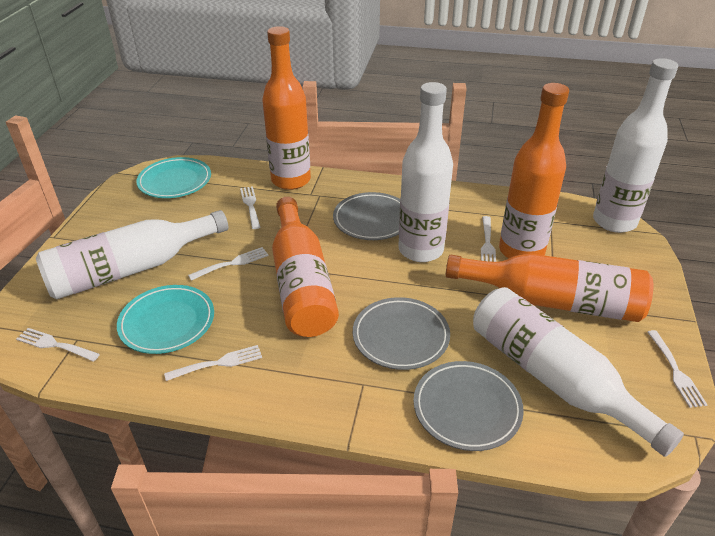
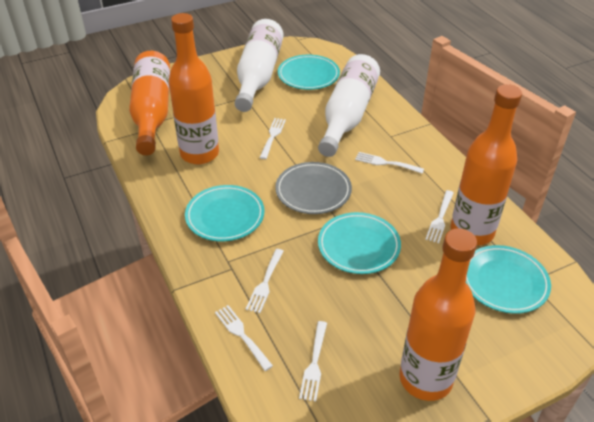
grey plate: [333,192,400,240] [353,297,450,370] [413,361,524,451] = 3 -> [275,162,352,214] = 1
turquoise plate: [117,285,214,354] [136,157,211,198] = 2 -> [185,185,264,241] [278,55,340,90] [318,212,401,274] [466,245,551,314] = 4
white bottle: [36,210,228,299] [398,82,453,262] [473,287,684,457] [593,58,678,233] = 4 -> [235,19,283,112] [318,54,380,157] = 2

